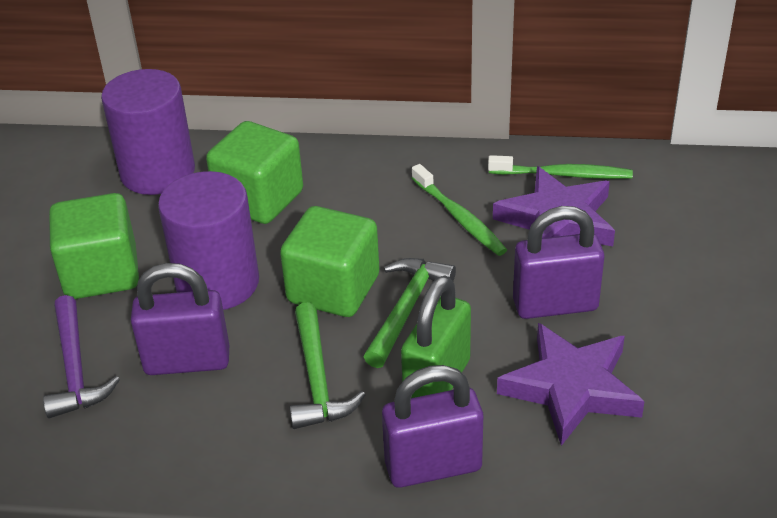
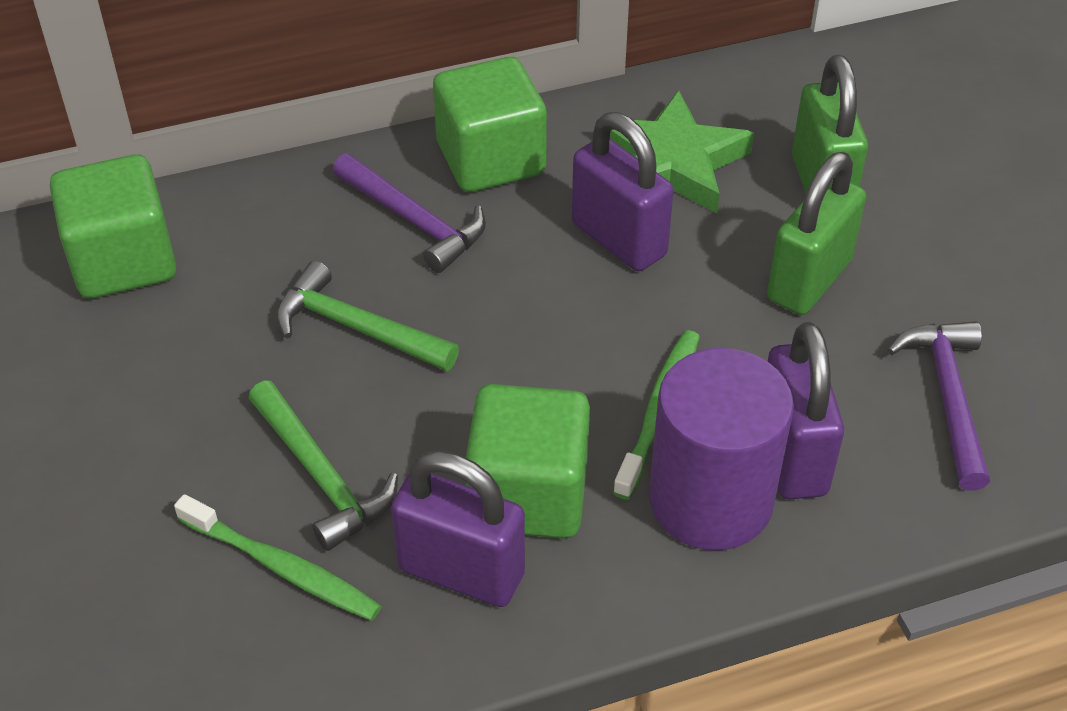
green padlock: [401,275,471,398] = 1 -> [767,152,866,315] [792,55,868,193] = 2
green star: none = 0 -> [610,90,754,213] = 1
purple cylinder: [101,69,195,195] [158,171,259,310] = 2 -> [649,348,794,550] = 1
purple hammer: [43,295,120,418] = 1 -> [333,153,486,273] [887,321,990,491] = 2
purple star: [493,166,615,246] [497,323,645,446] = 2 -> none = 0

